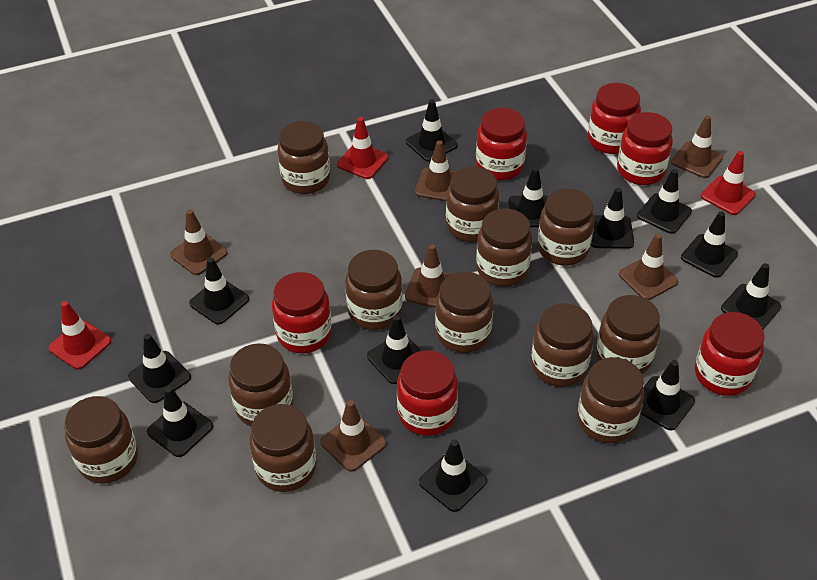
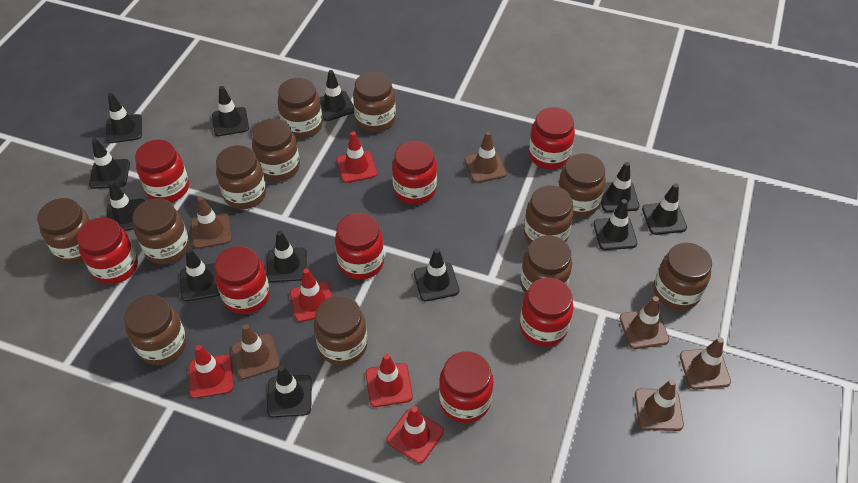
red jar: [272,272,332,353] [397,350,458,436] [476,108,527,180] [588,83,641,154] [617,112,673,185] [695,312,765,396] = 6 -> [77,217,138,284] [135,140,189,202] [215,246,270,314] [335,213,384,280] [392,141,437,205] [439,351,493,423] [519,278,574,347] [529,107,575,169] = 8
red traffic cone: [48,301,111,369] [337,117,388,179] [701,151,756,215] = 3 -> [189,345,233,398] [290,268,332,322] [337,131,377,183] [366,354,413,407] [386,406,444,463] = 5

